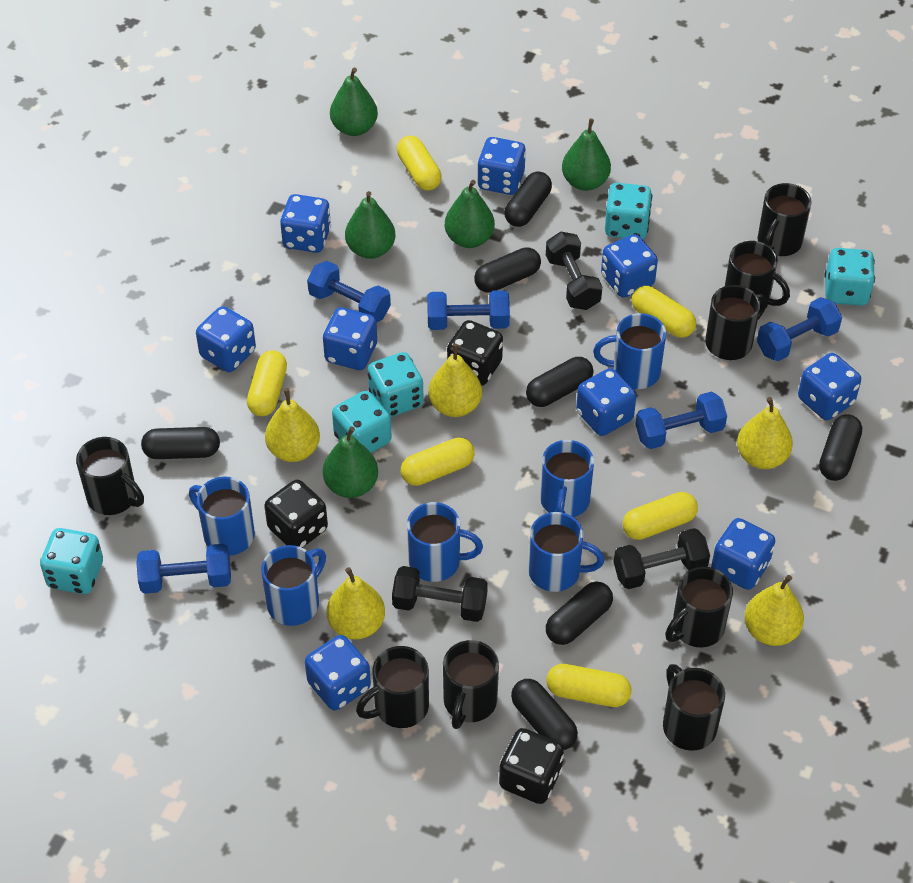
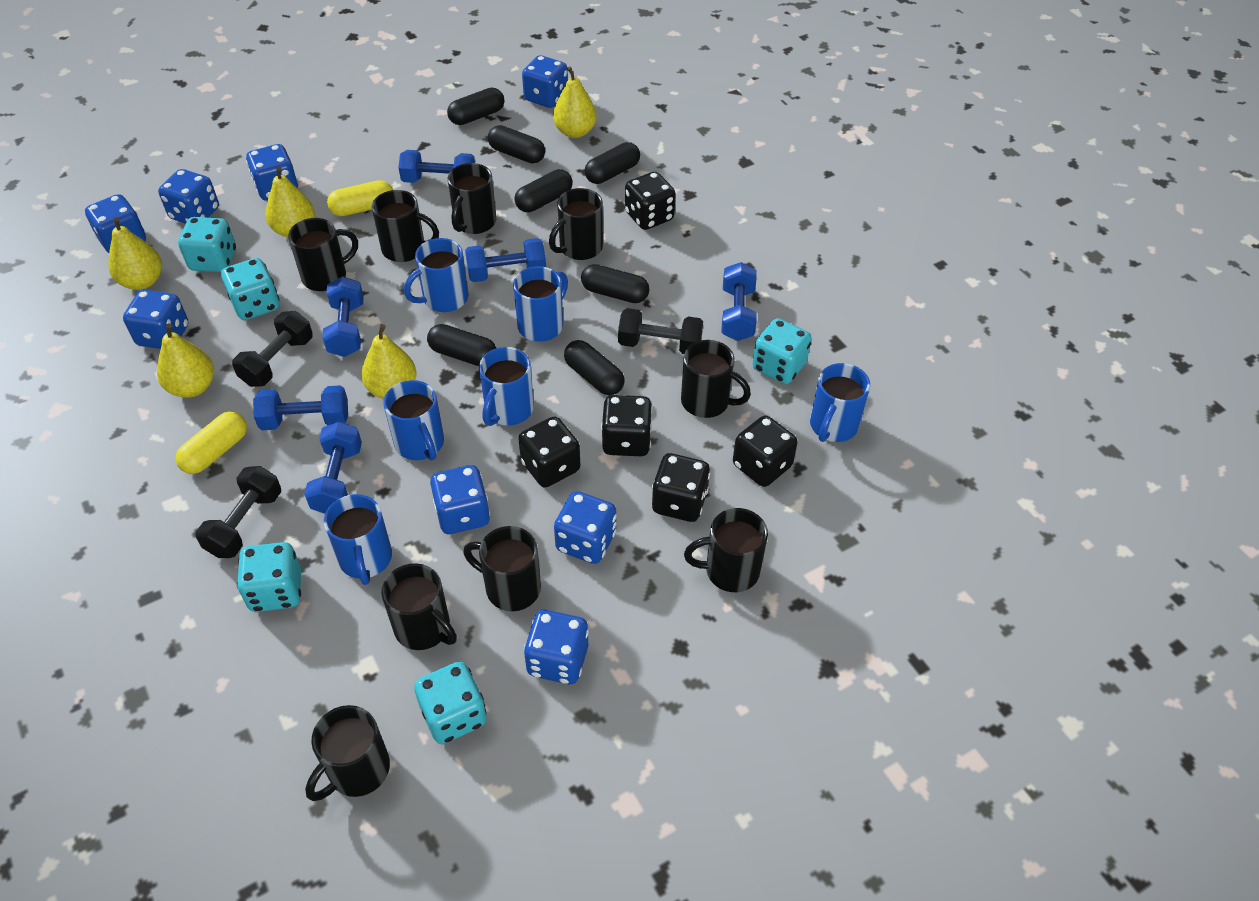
black dice: [264,480,328,548] [447,320,503,386] [499,728,564,804] = 3 -> [518,417,580,487] [601,395,653,456] [625,172,676,230] [652,453,710,522] [733,415,798,487] = 5
black mug: [76,437,144,515] [356,646,429,728] [443,640,499,729] [663,664,725,751] [665,567,733,647] [705,285,767,360] [725,241,790,309] [758,183,811,256] = 8 -> [288,218,358,291] [305,705,390,801] [372,190,439,262] [381,563,457,650] [448,163,496,234] [463,526,541,611] [549,188,603,260] [681,340,751,418] [684,508,768,592] = 9
blue dice: [196,306,256,372] [280,194,331,253] [305,635,371,710] [323,307,377,370] [477,137,526,195] [576,368,636,436] [601,234,658,298] [711,518,775,590] [798,353,861,420] = 9 -> [85,194,146,253] [123,290,188,349] [158,169,219,224] [246,144,298,200] [430,465,490,534] [522,55,568,108] [524,610,589,684] [554,491,616,564] = 8
blue dumbbell: [136,544,231,594] [307,261,391,323] [427,290,510,330] [635,392,727,449] [757,297,842,361] = 5 -> [253,385,348,430] [304,421,362,514] [322,276,364,357] [399,150,475,183] [465,238,546,282] [721,262,757,341] = 6
green pear: [323,427,378,498] [330,68,378,136] [345,191,395,259] [445,180,495,248] [562,118,611,191] = 5 -> none = 0
yellow capsule: [247,350,287,416] [397,136,442,191] [401,438,474,486] [546,664,631,707] [623,492,698,540] [632,286,696,338] = 6 -> [176,411,247,474] [327,180,393,216] = 2

